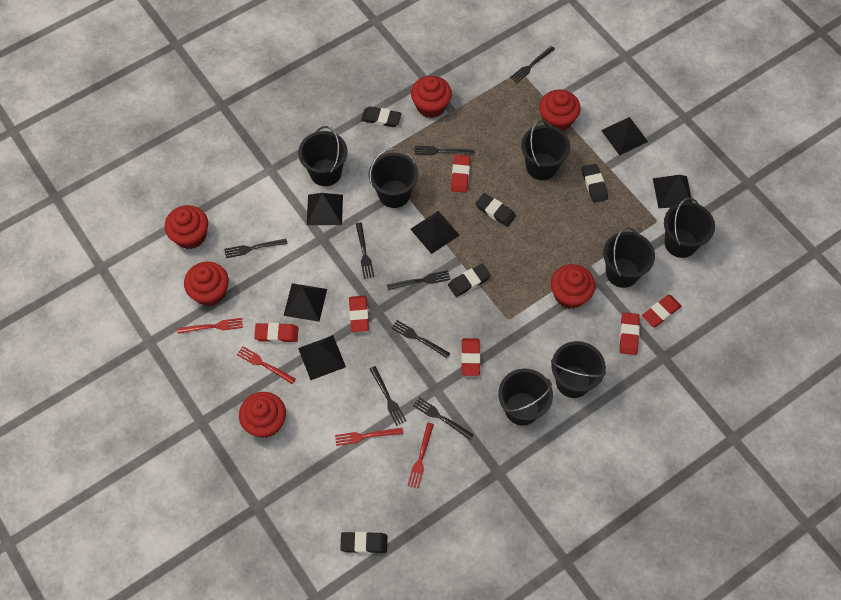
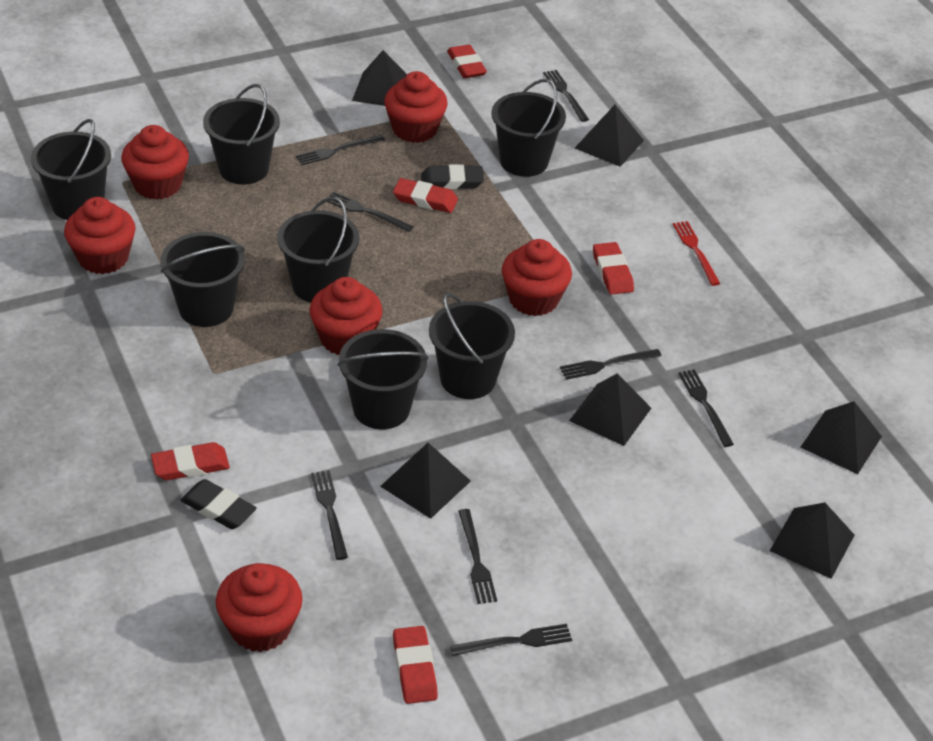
black eraser: [340,532,387,553] [361,106,402,127] [448,264,491,297] [475,193,516,227] [582,164,608,203] = 5 -> [181,479,257,529] [421,165,484,189] = 2
red eraser: [254,323,298,343] [349,296,369,332] [451,155,471,193] [461,338,480,376] [620,312,640,355] [642,295,681,327] = 6 -> [151,442,230,480] [393,178,458,213] [393,626,438,704] [447,45,487,78] [593,242,634,295] = 5
red fork: [177,318,243,334] [237,346,296,384] [335,428,403,446] [407,423,434,489] = 4 -> [673,221,721,286] = 1

